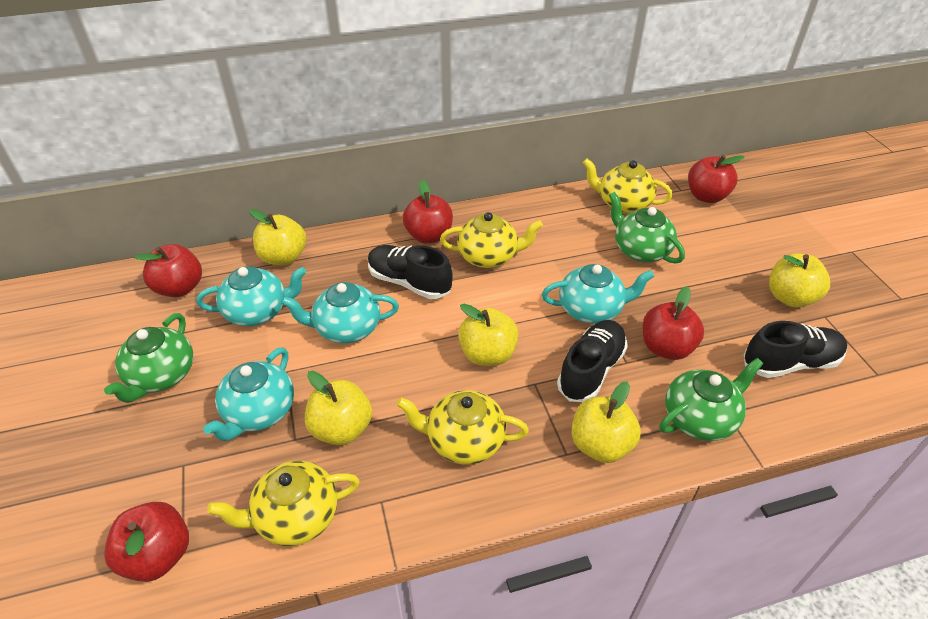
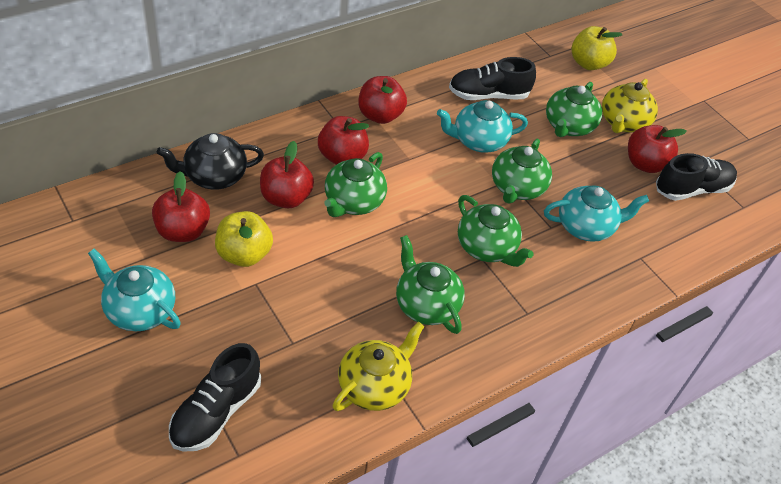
black teapot: none = 0 -> [157,133,264,190] = 1
green teapot: [104,313,193,403] [609,192,685,264] [659,358,764,441] = 3 -> [324,152,387,217] [396,235,465,334] [458,195,534,267] [492,138,552,204] [546,82,602,137] = 5
turquoise teapot: [196,266,307,326] [203,348,294,441] [281,282,399,343] [542,264,654,324] = 4 -> [88,249,181,331] [437,100,528,153] [544,185,649,242] = 3
yellow apple: [249,209,306,265] [305,371,372,445] [458,304,519,366] [571,381,641,463] [769,254,830,307] = 5 -> [215,211,273,267] [572,26,622,70] = 2
yellow teapot: [207,461,360,546] [396,390,529,465] [440,212,543,268] [583,158,673,213] = 4 -> [332,322,425,411] [602,79,658,133] = 2

